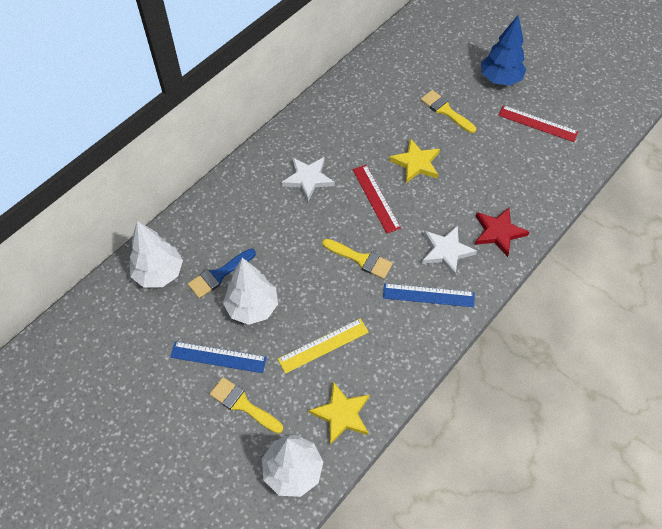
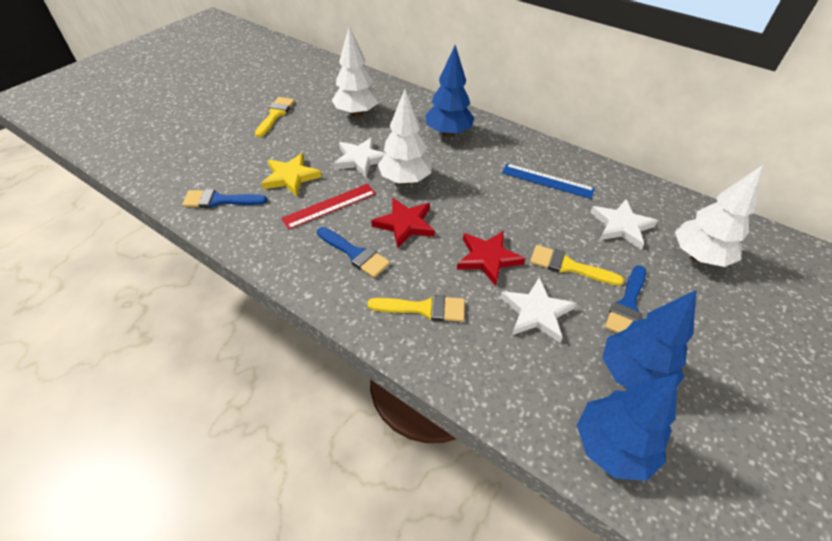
blue brush: [188,249,256,298] = 1 -> [182,189,267,208] [317,227,390,278] [605,265,646,333] = 3
blue ruler: [170,341,267,373] [383,283,474,307] = 2 -> [502,163,595,199] = 1
blue tree: [481,15,526,86] = 1 -> [425,45,474,137] [577,374,678,481] [602,290,696,388] = 3
red ruler: [353,165,401,234] [498,105,578,142] = 2 -> [281,184,376,230] = 1
red star: [475,208,529,257] = 1 -> [371,198,435,248] [457,231,526,286] = 2
white star: [281,157,335,201] [422,225,477,277] = 2 -> [333,138,386,177] [500,277,576,343] [590,199,658,249] = 3
yellow ruler: [278,318,369,374] = 1 -> none = 0
yellow star: [309,382,370,445] [389,138,440,183] = 2 -> [261,153,322,196] = 1

